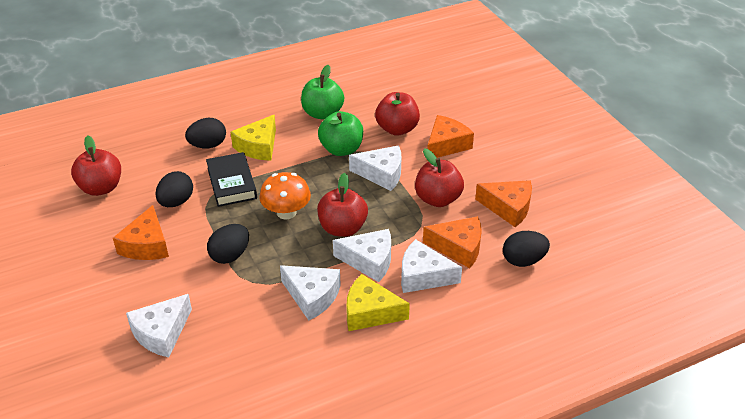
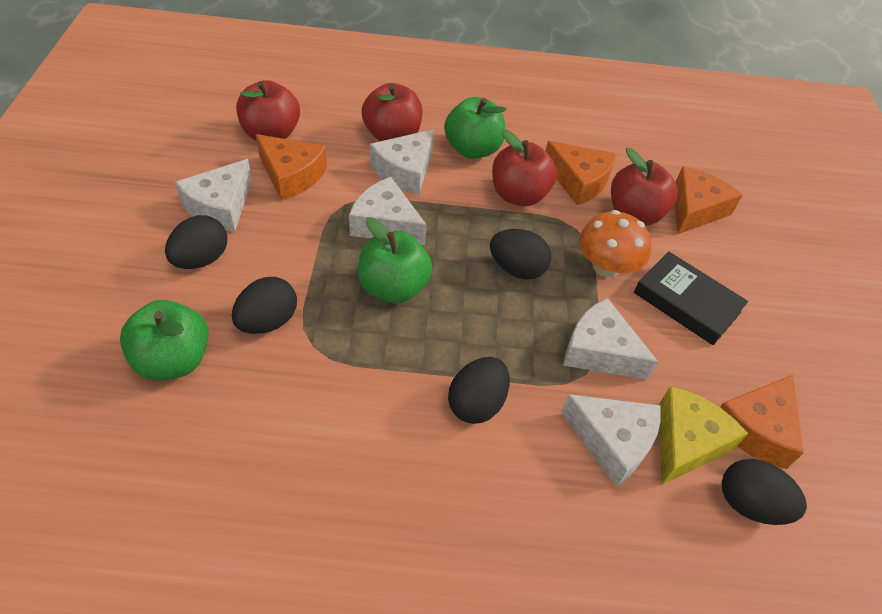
black egg: [155,171,193,207] [185,118,226,148] [207,224,249,264] [503,231,550,267] = 4 -> [165,215,227,269] [232,277,297,334] [448,357,510,424] [490,229,551,280] [722,459,807,525] = 5
green apple: [301,65,344,120] [318,111,363,156] = 2 -> [120,300,209,381] [358,217,432,303] [444,97,506,159] = 3
yellow cheese: [231,115,276,161] [346,274,410,331] = 2 -> [659,387,748,485] = 1

